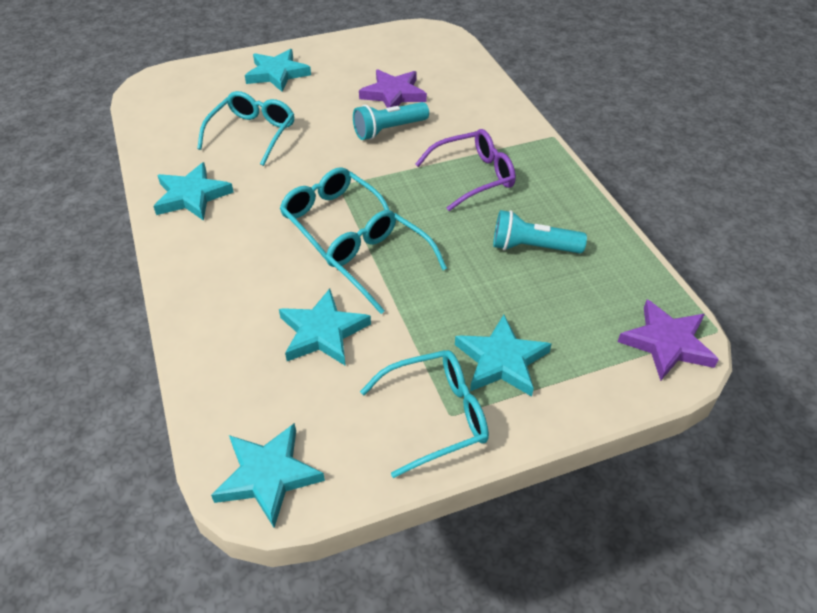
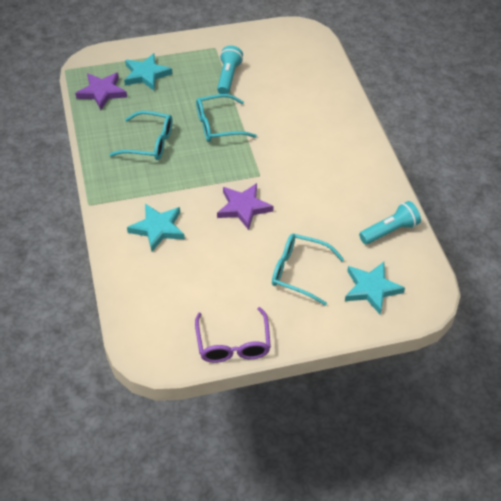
turquoise glasses: [197,91,295,166] [279,167,390,260] [325,210,447,314] [360,350,489,478] = 4 -> [109,111,172,160] [196,94,257,142] [272,234,344,306] = 3
turquoise star: [153,162,234,221] [211,423,325,528] [245,49,311,92] [279,288,371,366] [455,314,551,397] = 5 -> [124,53,172,91] [127,204,185,252] [345,262,405,314] = 3

